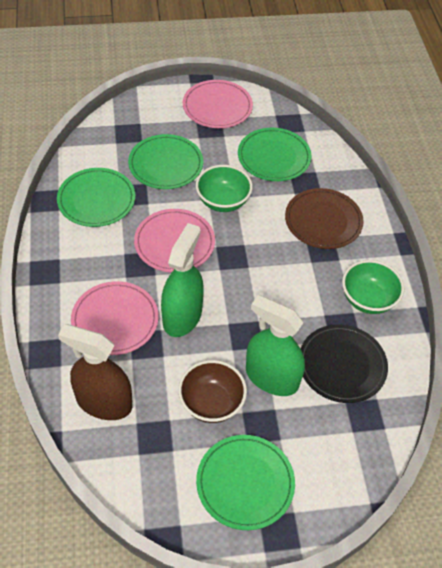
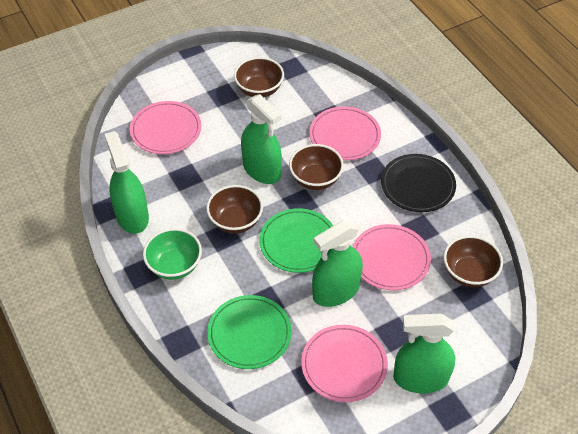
brown bowl: [178,360,247,423] = 1 -> [206,185,263,234] [234,57,284,97] [289,144,344,190] [443,235,503,287] = 4
brown plate: [285,188,364,249] = 1 -> none = 0
brown spray bottle: [58,324,132,420] = 1 -> none = 0
green bowl: [196,165,253,212] [342,260,404,314] = 2 -> [143,228,202,280] = 1
green plate: [57,168,135,227] [128,134,203,189] [196,435,295,530] [238,128,312,181] = 4 -> [207,295,292,369] [259,208,333,273] = 2
green spray bottle: [161,223,204,337] [246,295,305,396] = 2 -> [104,131,149,234] [241,94,282,184] [312,220,363,307] [393,313,455,394] = 4
pink plate: [71,281,158,355] [134,209,215,273] [183,80,253,128] = 3 -> [130,101,201,154] [301,325,388,402] [309,106,381,160] [353,224,431,290] = 4

